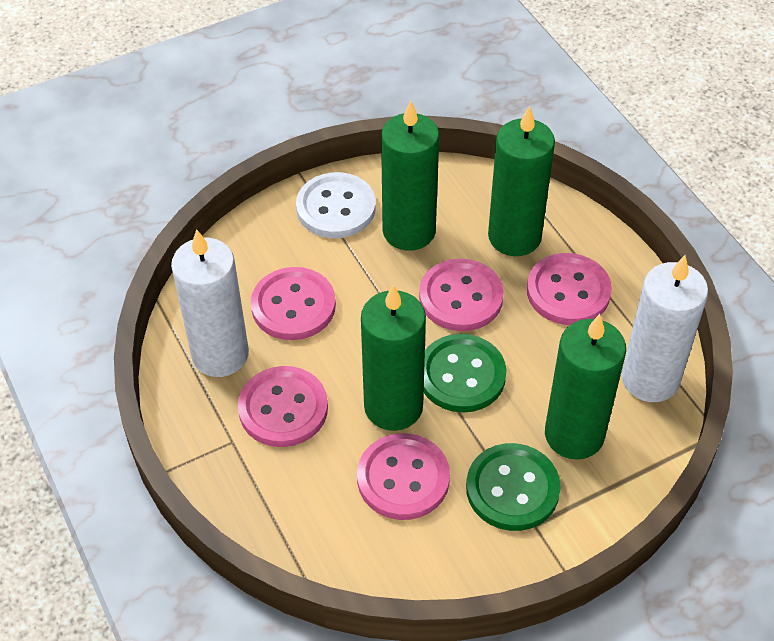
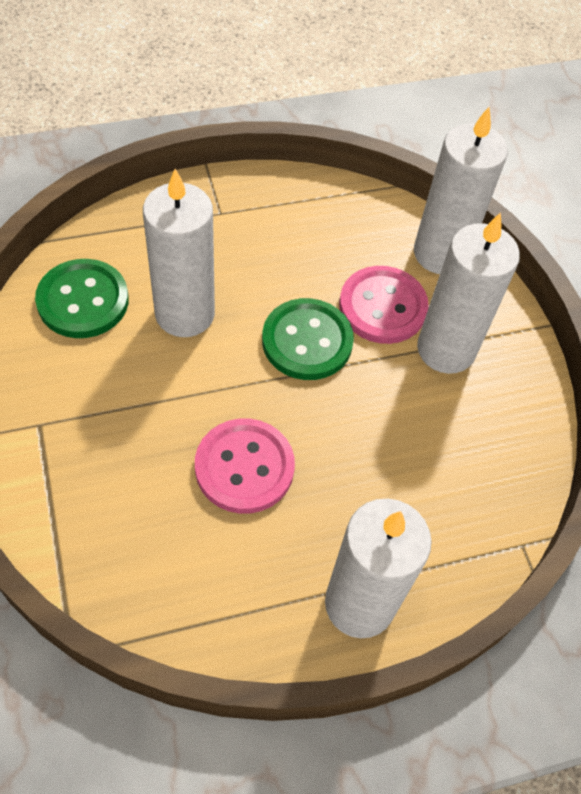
green candle: [361,284,426,431] [381,100,439,251] [488,106,555,256] [545,314,626,460] = 4 -> none = 0
pink button: [238,366,328,447] [251,267,336,340] [357,433,450,520] [419,258,504,331] [527,253,612,325] = 5 -> [195,418,295,514] [339,266,429,344] = 2
white button: [296,172,376,238] = 1 -> none = 0
white candle: [171,229,249,377] [621,255,708,402] = 2 -> [143,169,215,337] [325,499,432,638] [414,107,508,274] [417,212,520,374] = 4

